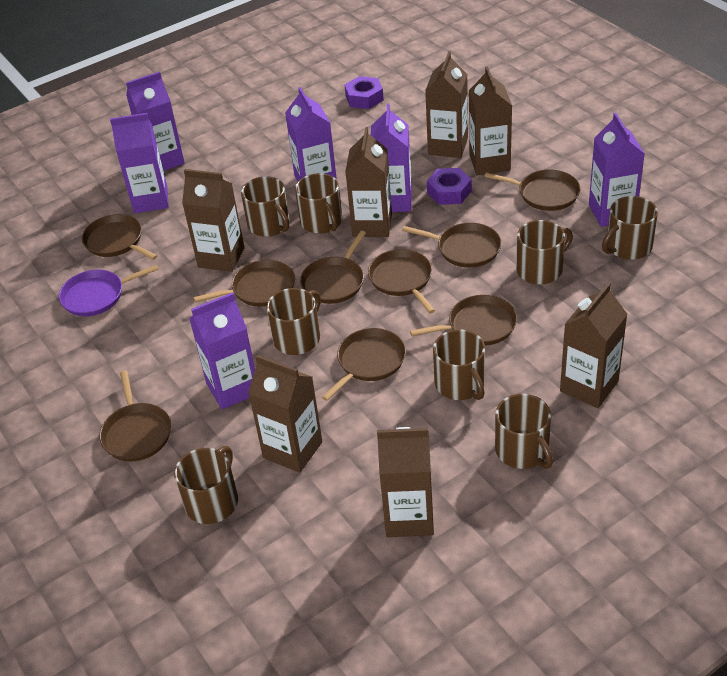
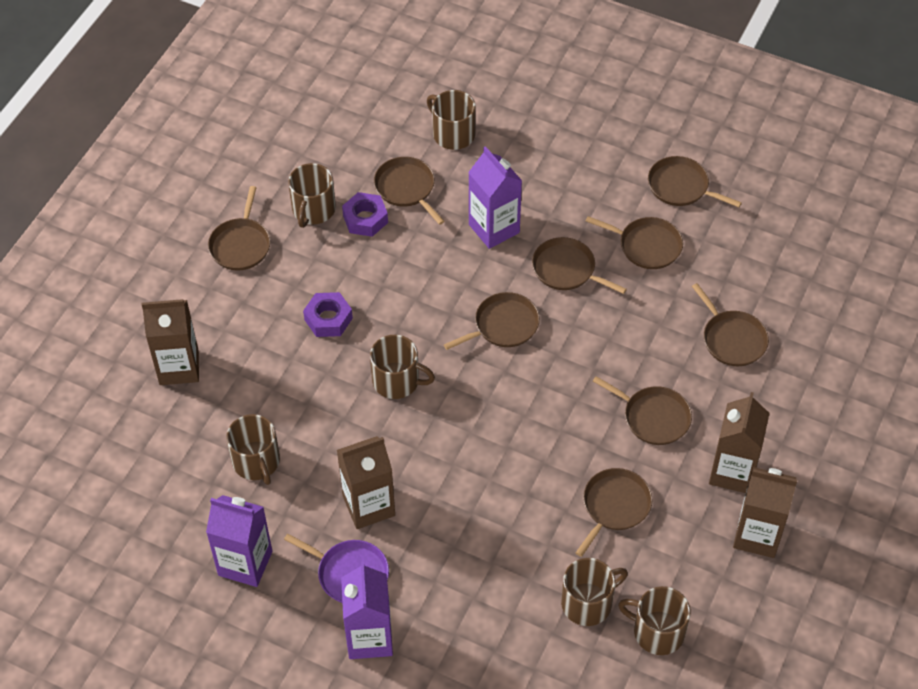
brown carton: [182,169,245,272] [248,355,322,473] [345,127,392,237] [377,427,434,537] [425,51,468,158] [469,66,512,175] [560,283,628,408] = 7 -> [142,299,199,385] [337,436,395,529] [709,392,769,493] [733,467,797,558] = 4
brown mug: [174,446,238,524] [241,177,290,237] [267,288,321,355] [295,173,342,234] [433,330,485,400] [495,394,553,469] [516,220,573,284] [602,196,658,260] = 8 -> [226,414,280,485] [288,163,336,228] [370,335,435,399] [427,90,476,150] [561,558,628,626] [618,586,691,655] = 6
purple carton: [110,113,169,213] [126,72,185,171] [189,292,255,409] [285,87,337,182] [371,104,412,212] [589,113,645,227] = 6 -> [206,495,272,587] [341,562,393,659] [468,146,522,249] = 3

